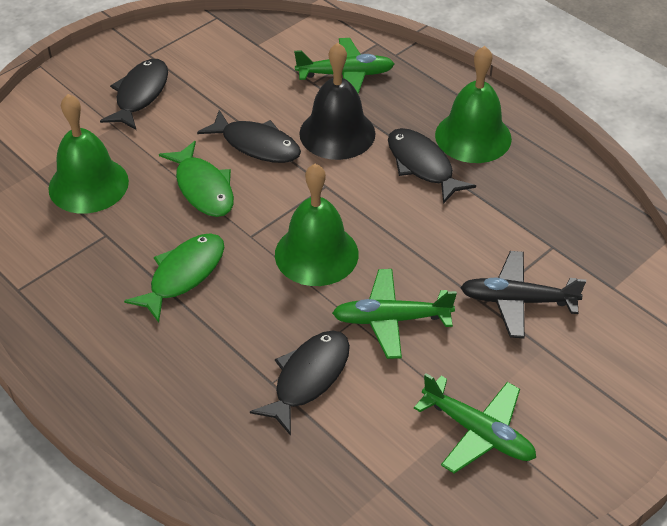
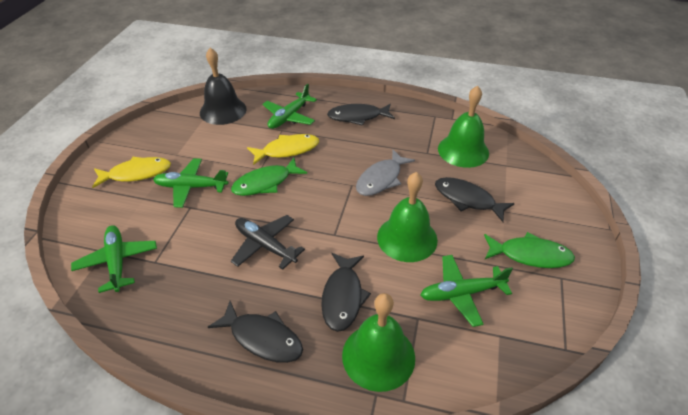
green plane: [294,38,394,94] [332,269,457,359] [414,373,536,474] = 3 -> [71,225,157,293] [153,158,228,208] [262,84,317,129] [421,255,513,327] = 4
grey fish: none = 0 -> [356,150,415,196] = 1
yellow fish: none = 0 -> [92,157,171,188] [247,134,319,165] = 2

